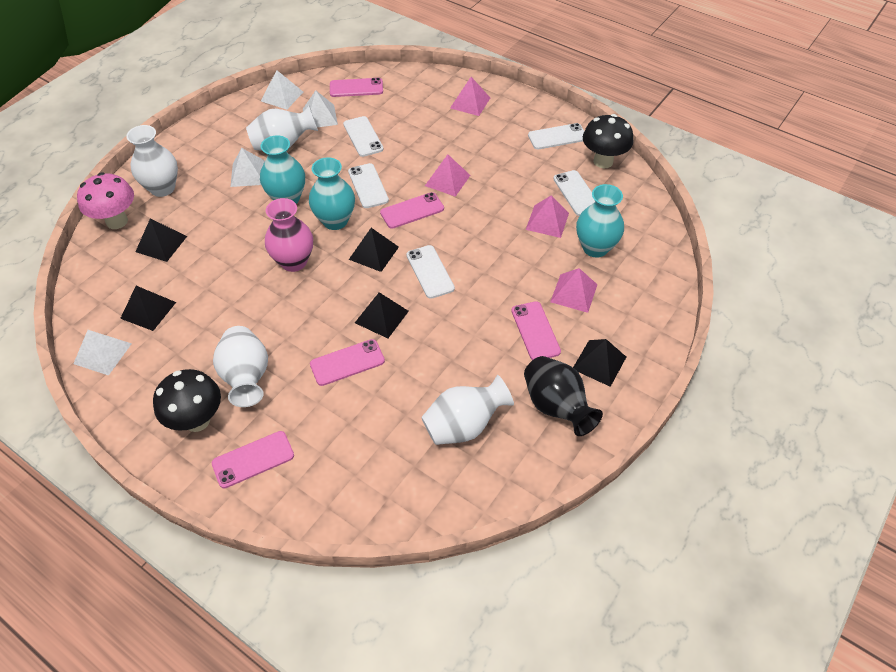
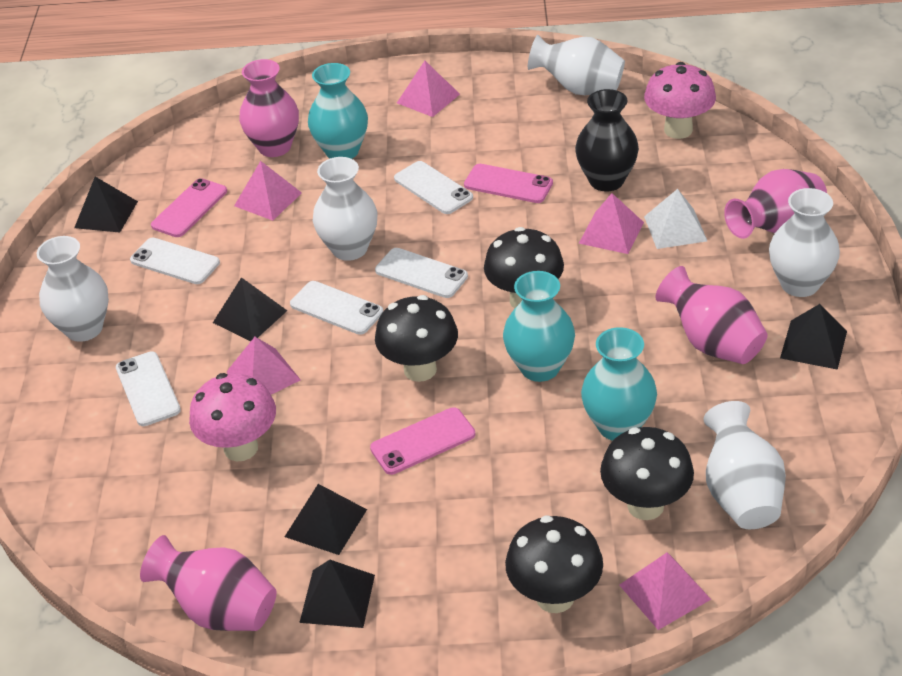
black mushroom: [153,369,221,432] [583,114,634,168] = 2 -> [375,295,458,382] [484,227,564,308] [505,515,603,613] [600,427,694,520] = 4
pink mushroom: [77,172,134,229] = 1 -> [189,373,276,461] [644,62,716,139] = 2
pink phone: [212,431,294,488] [310,339,385,386] [330,78,383,97] [380,192,444,229] [511,301,561,360] = 5 -> [151,178,227,237] [370,407,475,475] [464,164,553,203] = 3
pink pyramid: [425,154,470,197] [450,77,490,116] [526,195,569,238] [550,268,597,313] = 4 -> [226,337,301,395] [234,161,302,221] [397,61,460,117] [579,193,644,254] [619,553,711,630] = 5
pink vase: [265,198,313,272] = 1 -> [140,535,277,631] [239,59,299,157] [655,266,768,364] [724,169,827,239] = 4
white pyramid: [73,330,132,375] [231,148,265,187] [261,70,303,110] [303,90,338,127] = 4 -> [644,189,707,249] = 1
white vase: [126,125,178,197] [213,326,268,407] [246,106,318,151] [421,375,514,445] = 4 -> [37,236,109,342] [313,157,378,261] [528,35,625,95] [703,401,786,529] [769,188,840,297] = 5

